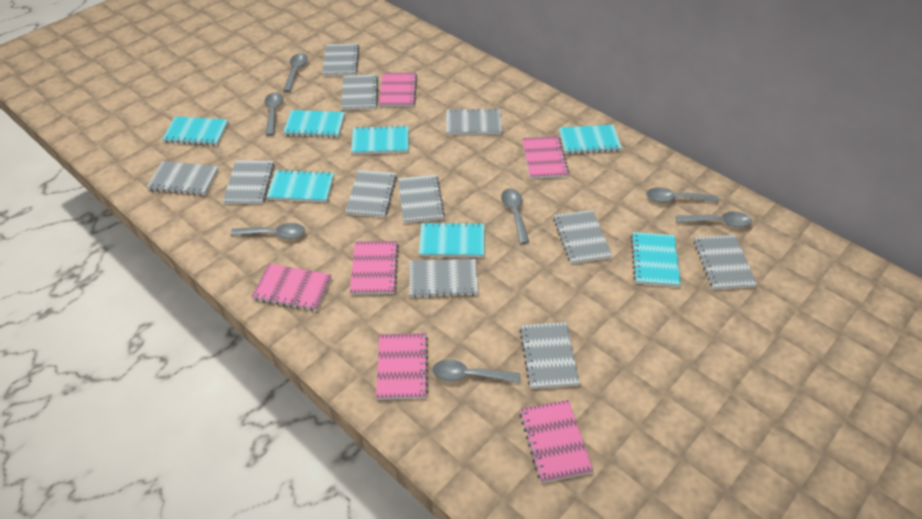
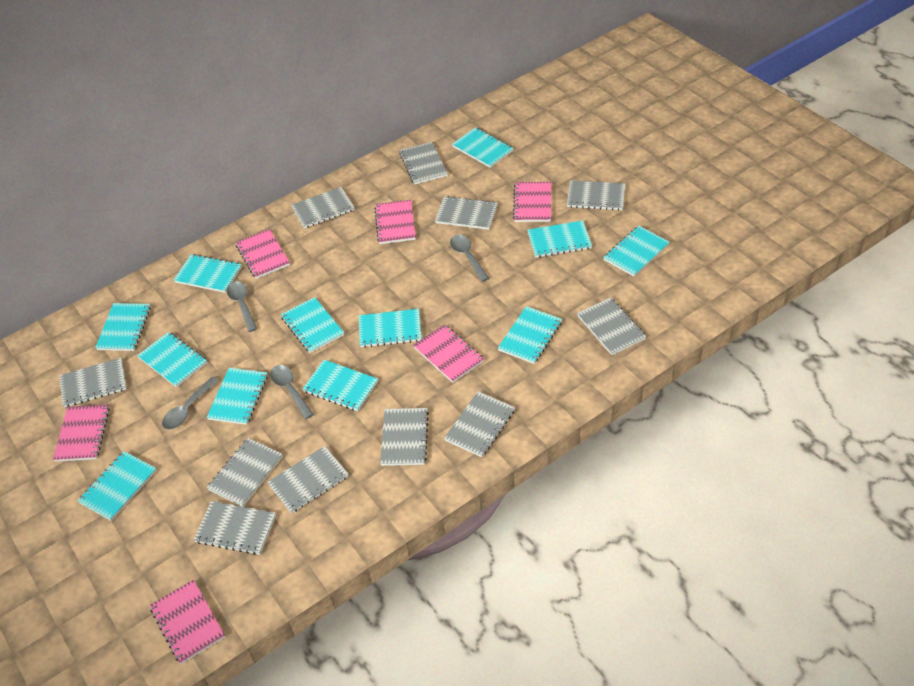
grey spoon: [230,223,305,239] [265,92,283,136] [283,53,308,92] [432,360,520,383] [501,189,529,244] [646,187,718,203] [676,212,752,228] = 7 -> [162,377,219,430] [227,281,257,332] [270,365,314,419] [450,235,489,282] = 4
turquoise notebook: [162,117,228,146] [267,169,334,202] [283,110,345,138] [351,126,409,154] [419,222,484,257] [559,125,622,154] [631,232,681,287] = 7 -> [77,451,157,521] [95,303,151,351] [137,332,207,387] [174,254,242,293] [207,368,268,425] [281,297,344,353] [303,360,378,411] [359,309,421,348] [452,127,514,168] [498,306,562,364] [527,221,592,258] [603,226,670,277] = 12

